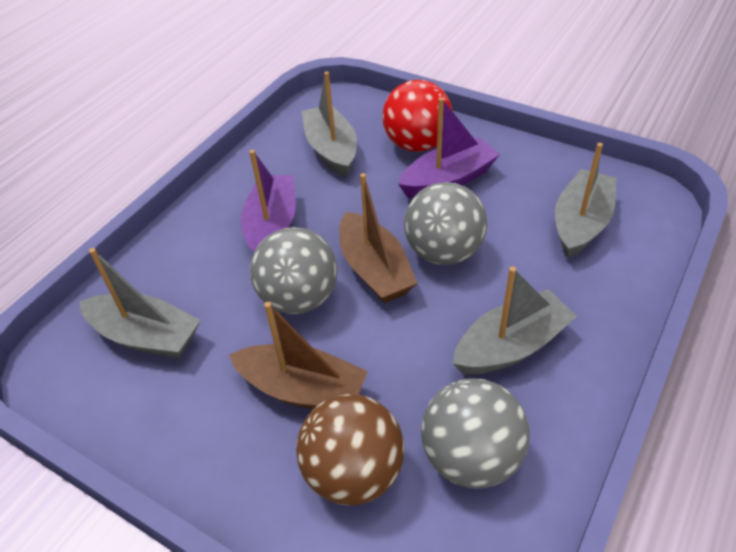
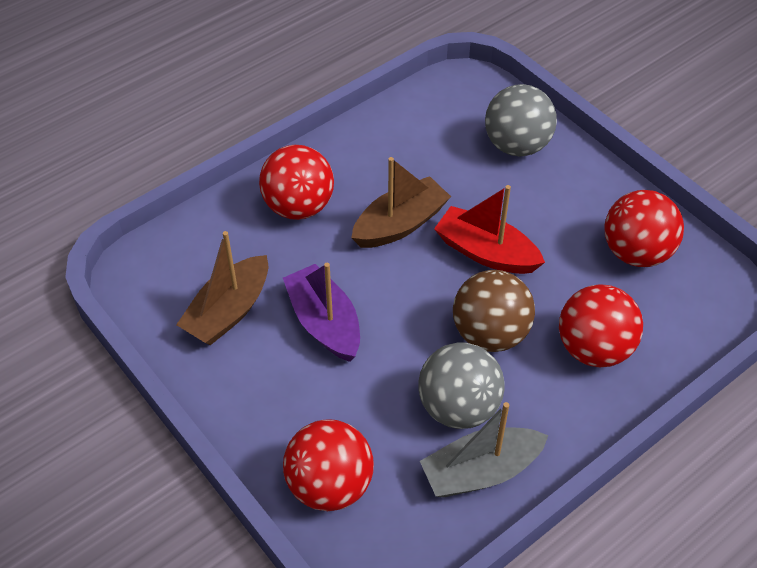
grey ball: [250,227,337,314] [404,182,487,265] [421,378,530,489] = 3 -> [418,343,504,429] [485,84,557,156] = 2
grey boat: [79,248,201,359] [301,71,357,177] [453,266,577,375] [555,143,617,258] = 4 -> [420,402,548,498] = 1
purple boat: [241,150,296,252] [398,97,500,198] = 2 -> [283,263,360,362] = 1
red ball: [382,80,453,152] = 1 -> [259,145,334,220] [283,419,374,511] [559,284,643,367] [605,190,684,267] = 4
red boat: none = 0 -> [434,185,545,274] = 1

